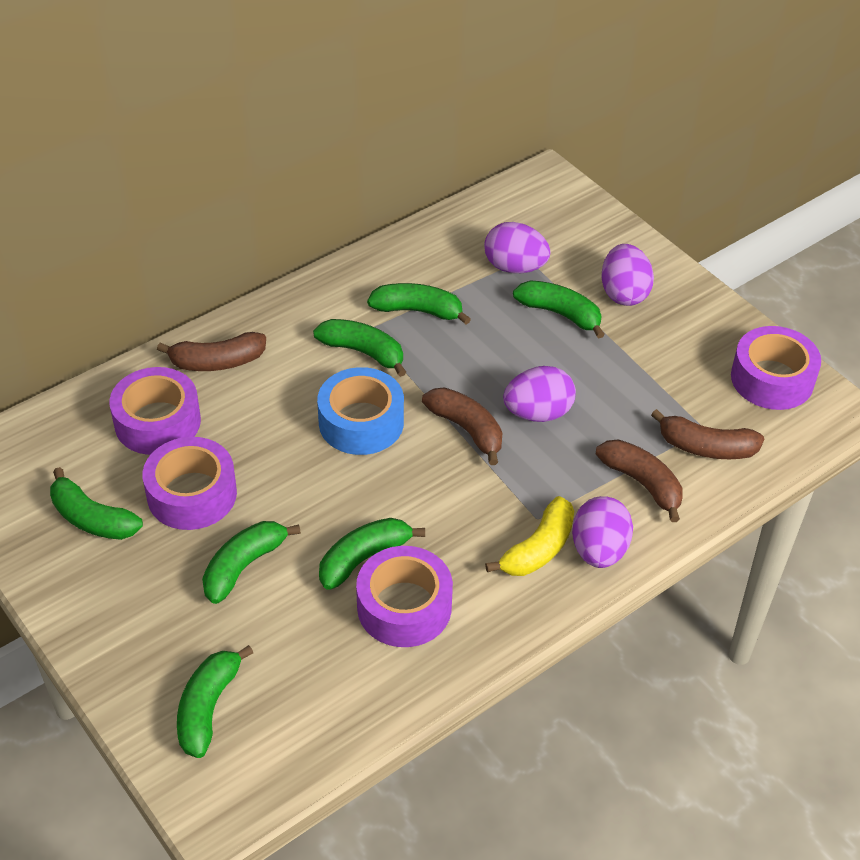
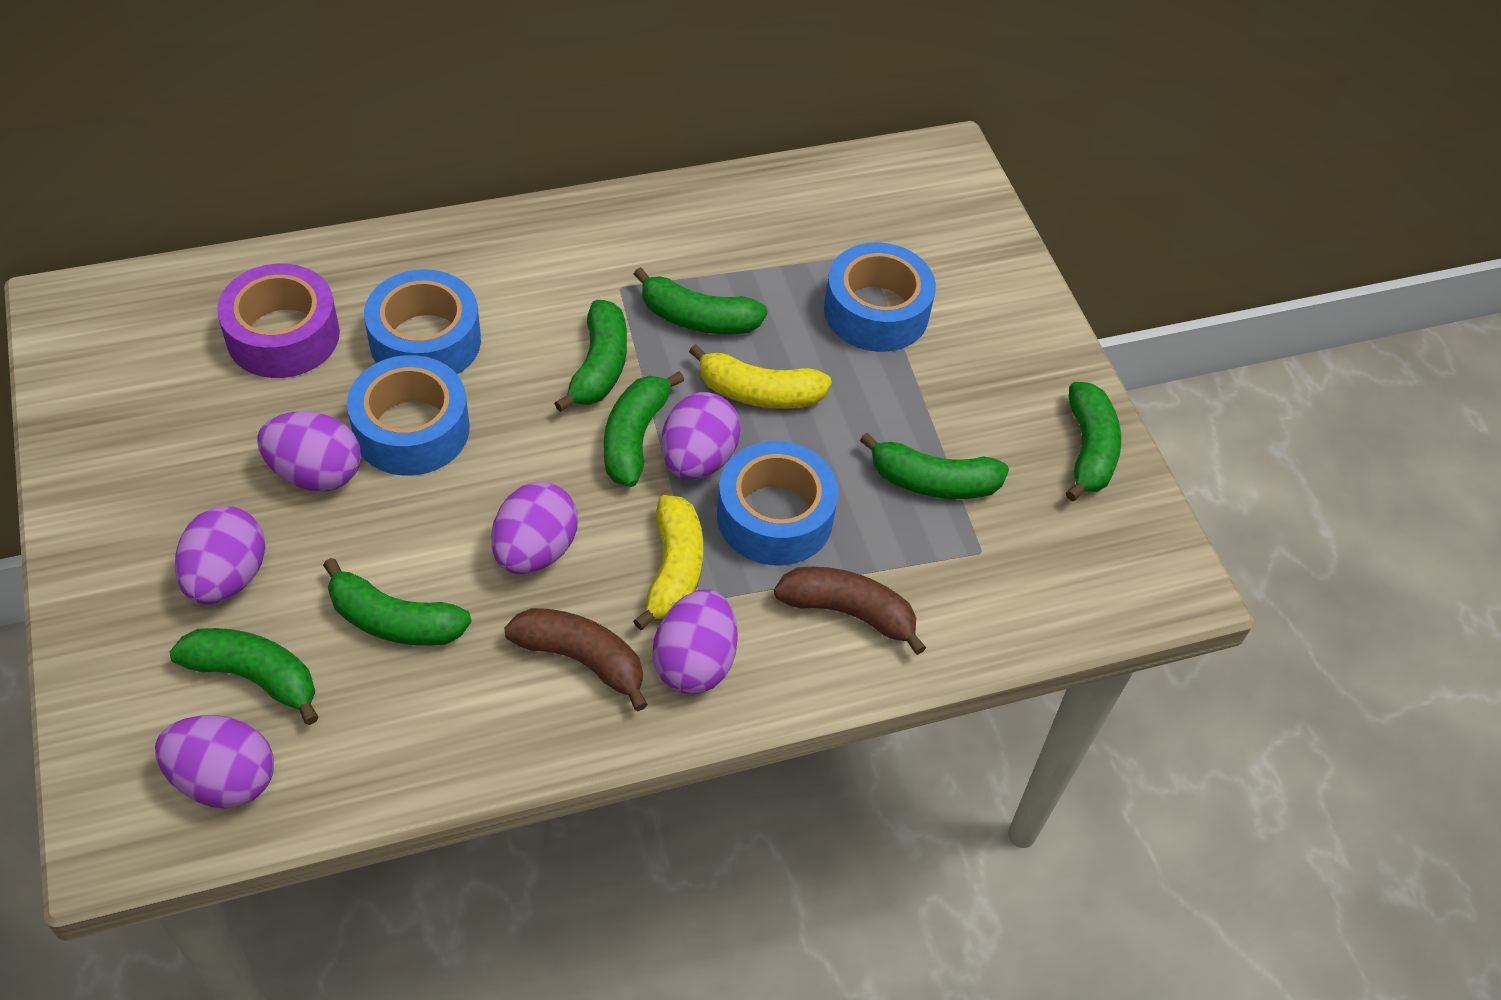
blue tape: [317,367,404,455] = 1 -> [347,355,470,476] [364,269,481,374] [717,441,838,565] [824,243,936,352] = 4
brown banana: [157,332,266,371] [422,388,503,465] [596,439,683,522] [651,409,764,459] = 4 -> [504,608,648,711] [774,567,926,655] = 2
purple egg: [484,222,551,273] [503,366,576,422] [572,496,633,568] [601,244,654,306] = 4 -> [155,715,274,809] [175,506,265,604] [257,411,361,492] [491,482,578,574] [653,590,738,694] [661,392,741,480] = 6
purple tape: [109,367,201,455] [142,437,237,530] [356,546,453,647] [731,326,821,410] = 4 -> [217,264,340,378] = 1
yellow banana: [485,496,574,576] = 1 -> [633,495,703,630] [689,344,832,409] = 2

